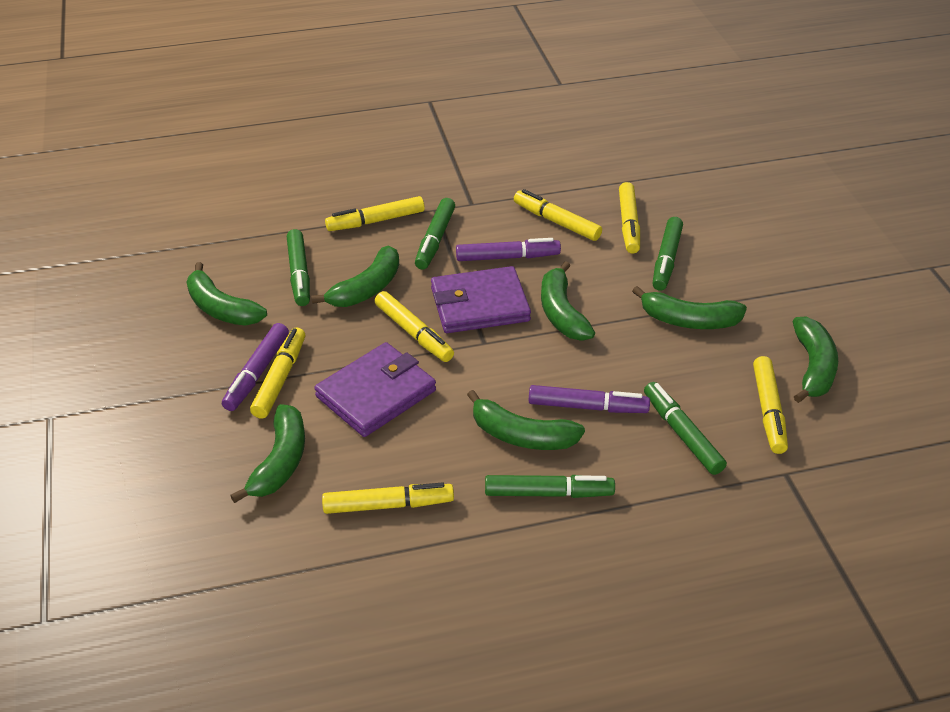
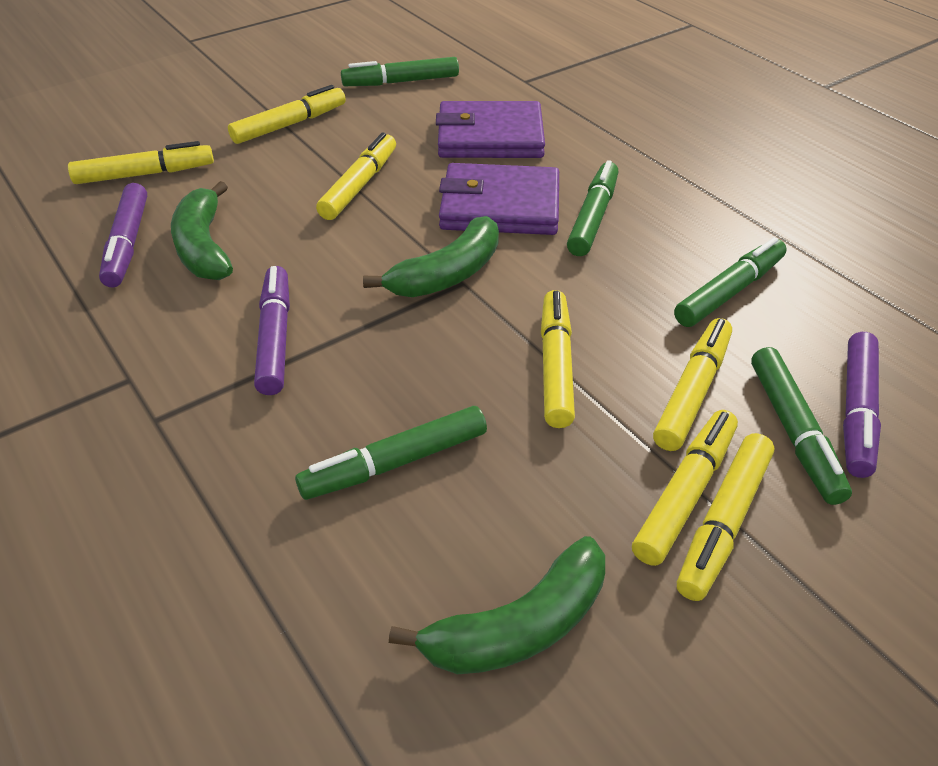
green banana: [186,262,267,326] [230,404,305,503] [311,246,399,307] [467,390,585,450] [541,261,595,341] [632,286,747,329] [792,317,838,403] = 7 -> [171,181,233,280] [363,216,499,297] [389,536,605,674] = 3

